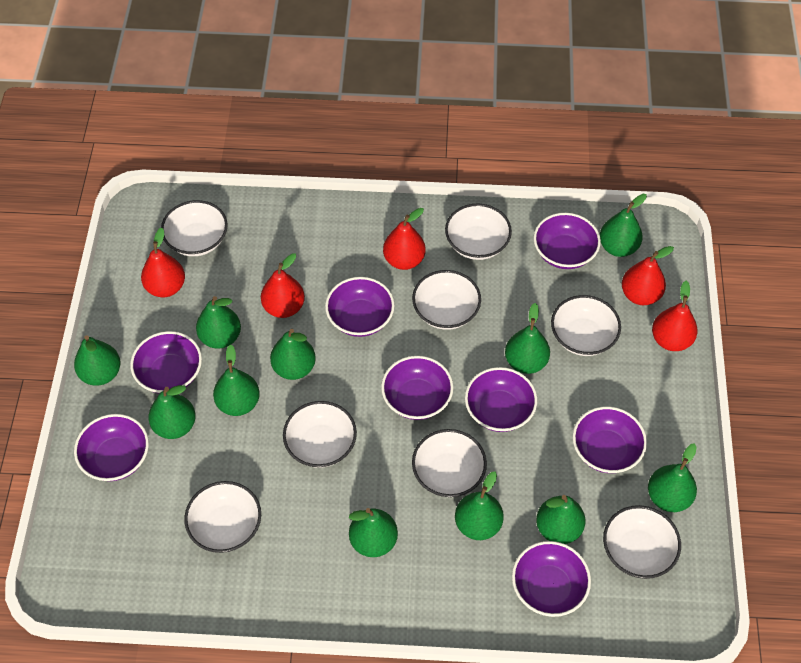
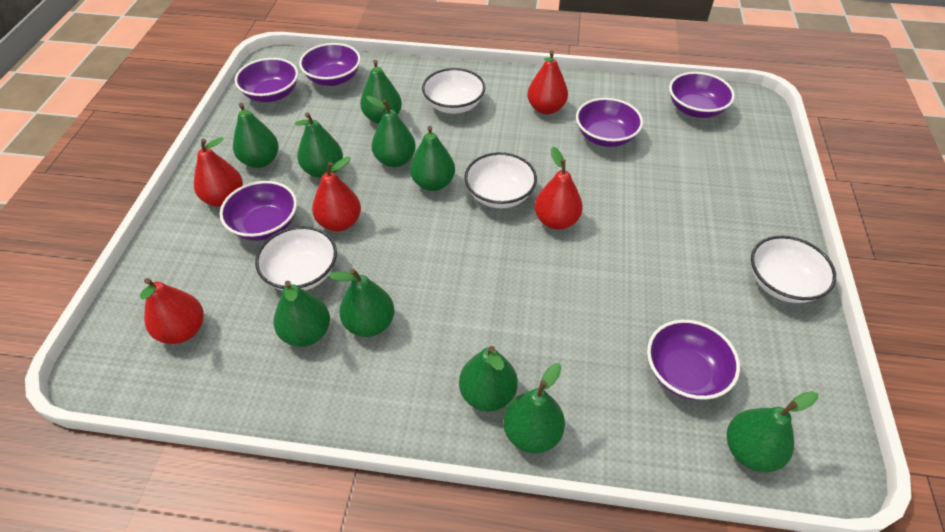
green pear: [74,335,120,386] [148,385,196,439] [196,296,241,349] [213,345,260,416] [270,329,316,380] [349,508,398,557] [455,472,504,540] [505,303,550,374] [536,495,585,544] [600,194,647,257] [648,443,697,512] = 11 -> [233,103,279,168] [274,281,330,347] [295,113,343,178] [328,269,394,337] [360,60,402,124] [366,96,416,167] [410,126,455,191] [459,346,518,411] [503,363,565,454] [727,391,818,472] = 10
purple bowl: [74,414,149,481] [130,331,202,394] [325,277,395,337] [381,356,454,420] [465,367,537,432] [512,541,591,617] [534,213,601,269] [573,407,647,473] = 8 -> [220,181,297,241] [235,58,298,102] [299,43,361,86] [576,98,643,147] [647,320,740,400] [669,72,735,118] = 6
white bowl: [161,200,228,256] [184,481,261,553] [283,401,357,468] [412,270,481,330] [412,429,487,497] [445,204,512,260] [551,295,621,356] [603,505,681,579] = 8 -> [255,226,337,291] [422,68,486,114] [464,152,537,208] [751,236,836,303] = 4

